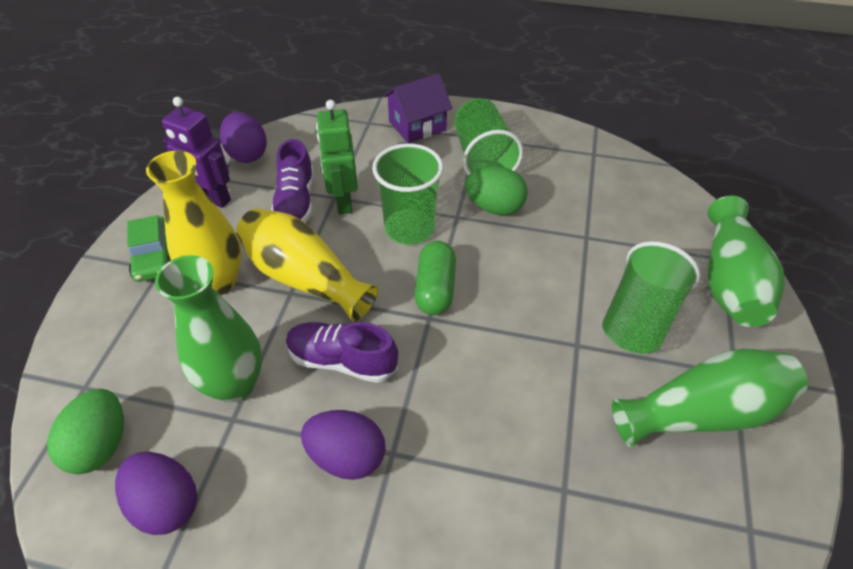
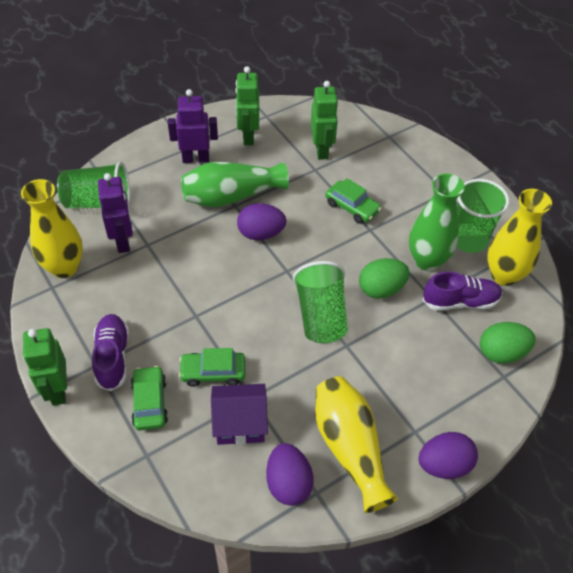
green capsule: [415,241,456,315] = 1 -> none = 0
green car: [127,215,171,282] = 1 -> [131,366,168,430] [179,348,245,387] [325,178,381,224] = 3
green robot: [316,100,358,214] = 1 -> [23,328,67,406] [235,66,259,145] [311,81,338,160] = 3
green vase: [155,255,262,403] [612,349,808,447] [707,196,785,327] = 3 -> [181,162,289,207] [409,173,465,271] = 2
purple robot: [162,97,231,208] = 1 -> [98,173,133,253] [168,89,218,163] = 2
yellow vase: [146,151,242,295] [236,208,378,322] = 2 -> [21,179,83,278] [315,376,398,513] [487,189,552,286] = 3

